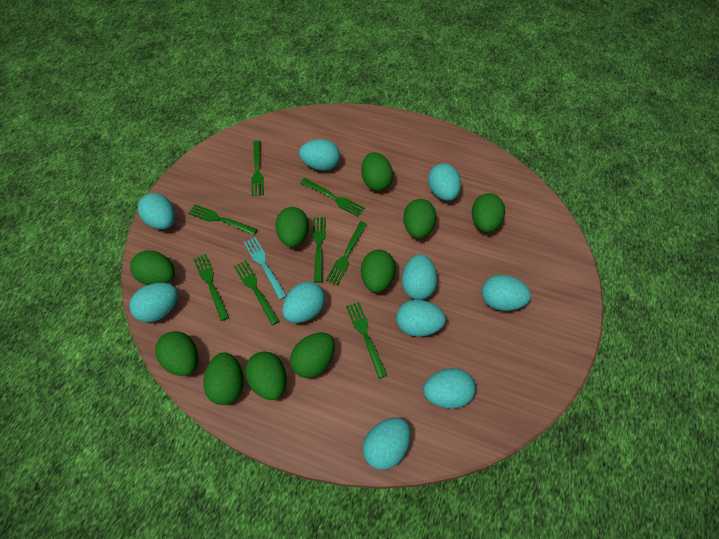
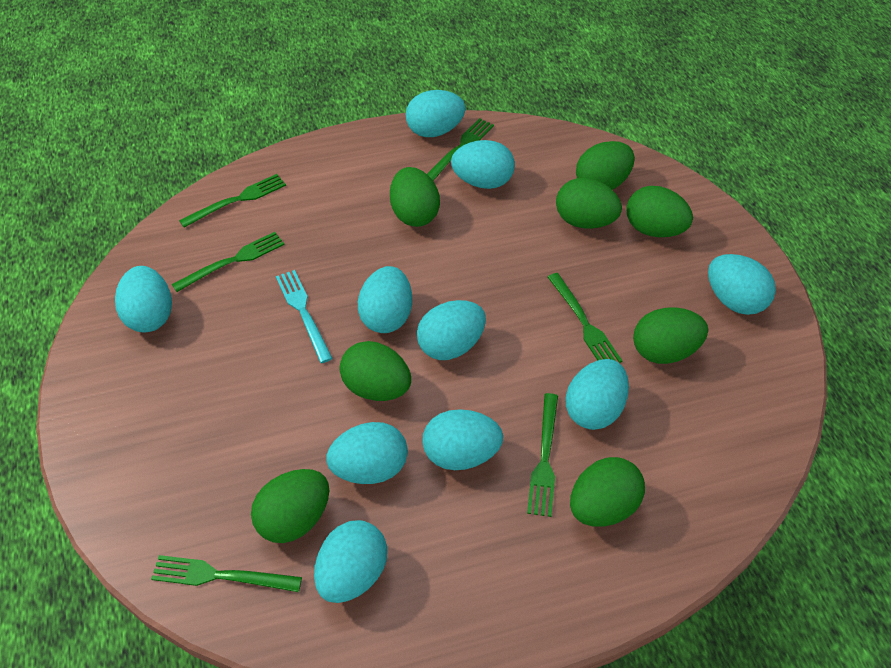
green egg: [130,250,175,285] [155,331,198,376] [204,352,244,405] [245,351,287,400] [275,207,309,247] [290,332,335,378] [361,152,393,191] [361,250,396,293] [403,199,437,239] [472,193,505,233] = 10 -> [251,469,329,543] [340,341,411,401] [390,167,440,227] [556,178,622,229] [570,457,645,526] [576,141,635,190] [626,186,693,237] [633,307,708,364] = 8
green fork: [188,204,258,235] [194,254,229,321] [234,260,279,325] [251,140,264,196] [300,178,365,217] [313,217,326,283] [326,221,367,285] [346,302,387,379] = 8 -> [151,555,302,592] [172,232,285,292] [179,174,286,228] [427,118,494,181] [527,393,558,517] [548,273,622,363] = 6

